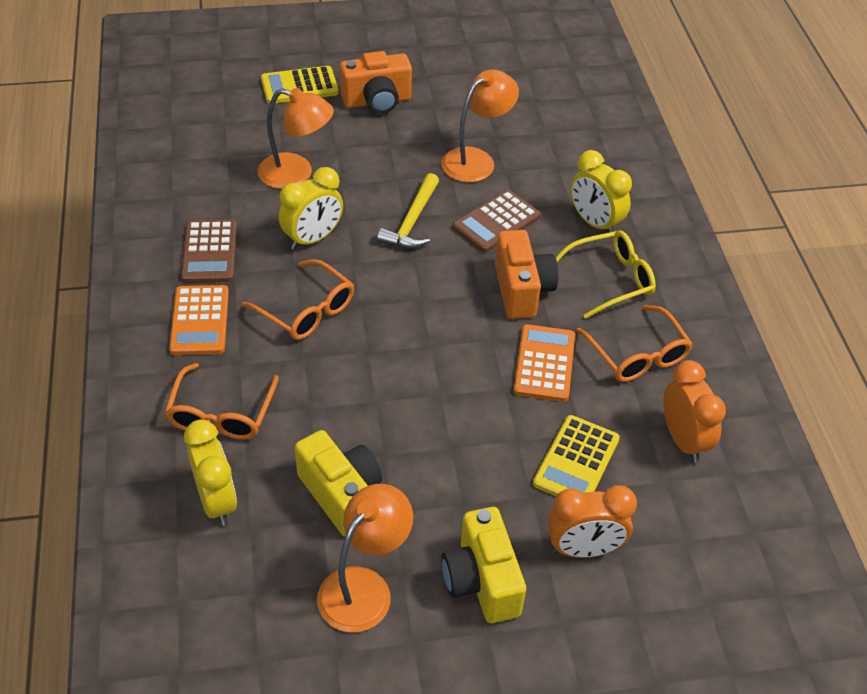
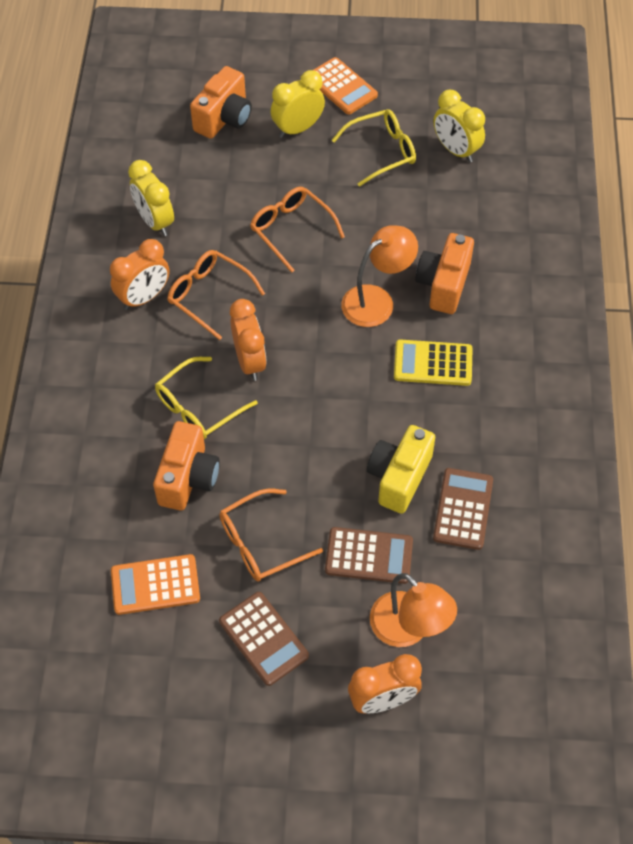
brown calculator: [181,219,237,283] [453,190,541,252] = 2 -> [219,592,309,686] [325,527,413,584] [433,468,493,550] = 3
orange camera: [340,51,412,114] [495,230,558,319] = 2 -> [153,421,220,510] [190,66,252,139] [416,233,474,314] = 3
orange clock: [548,485,637,558] [663,360,726,463] = 2 -> [110,239,170,310] [230,299,267,381] [348,654,422,713] = 3
orange lamp: [258,88,334,189] [317,484,413,633] [441,69,519,183] = 3 -> [341,225,418,327] [370,573,457,647] = 2
yellow calculator: [261,66,339,104] [533,415,620,496] = 2 -> [394,340,473,386] = 1
yellow camera: [295,430,382,536] [441,507,526,623] = 2 -> [367,425,435,514] = 1
yellow glasses: [556,231,656,319] = 1 -> [155,357,258,439] [332,109,416,187] = 2
yellow hammer: [377,173,439,249] = 1 -> none = 0

